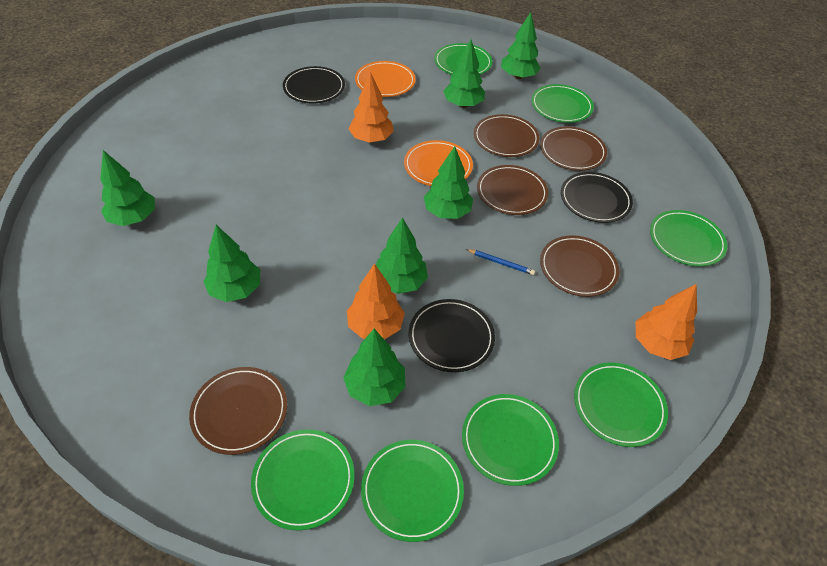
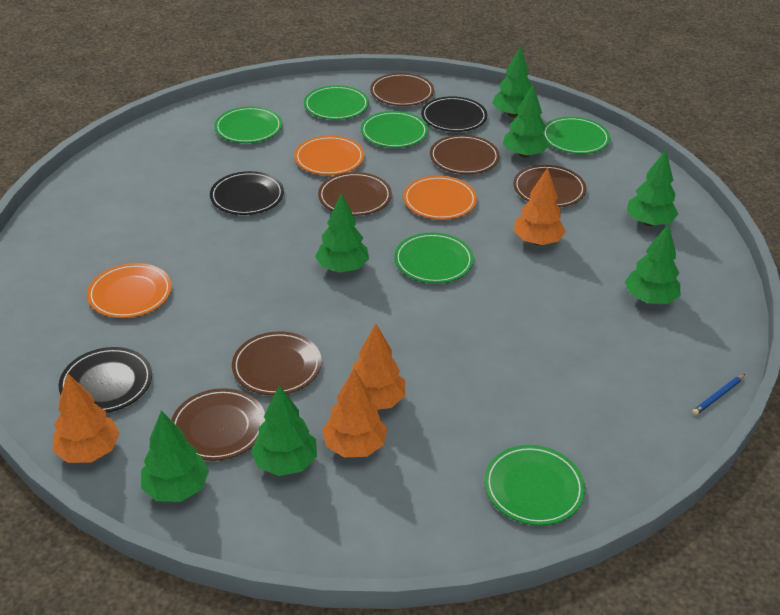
brown plate: [189,367,287,455] [474,114,540,157] [477,165,548,215] [540,126,607,171] [540,235,619,297] = 5 -> [171,388,265,461] [232,331,322,395] [318,172,392,216] [370,73,434,106] [430,135,500,174] [513,165,586,207] = 6
green plate: [251,429,355,531] [361,440,464,542] [434,43,492,75] [462,394,559,486] [531,84,594,123] [574,363,668,447] [650,210,727,266] = 7 -> [214,107,282,143] [304,85,369,120] [361,111,428,148] [394,233,474,283] [484,445,585,525] [543,117,610,154] = 6
orange plate: [355,61,416,97] [404,140,473,186] = 2 -> [87,263,172,318] [294,136,364,175] [403,176,477,220] = 3
orange tree: [347,263,405,339] [349,72,394,143] [635,284,697,360] = 3 -> [53,373,120,463] [322,369,387,457] [353,324,405,410] [514,168,566,245] = 4

